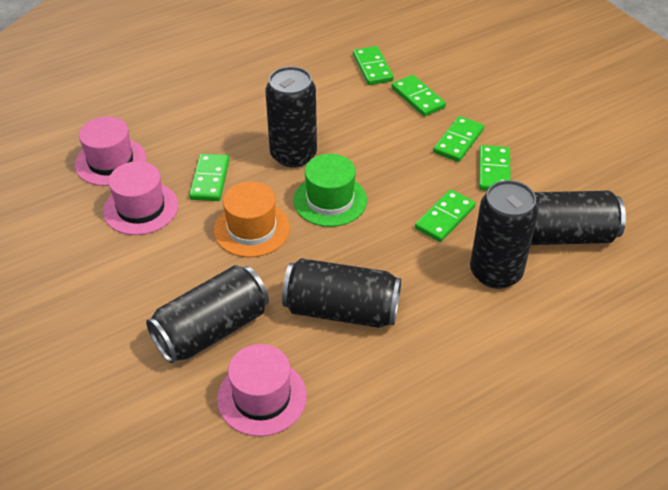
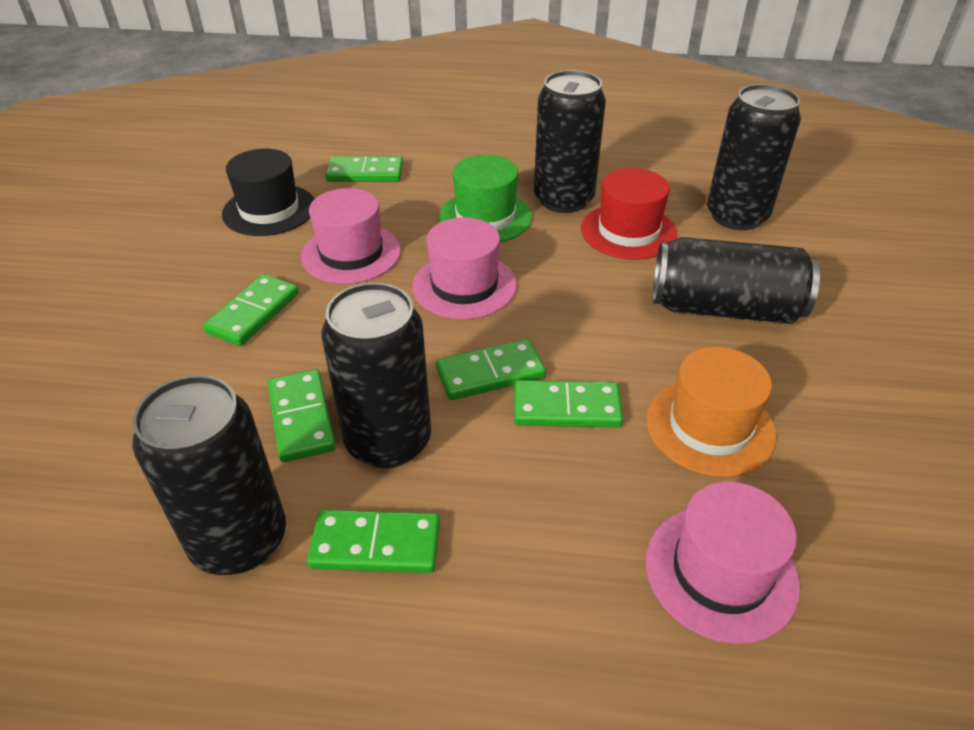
black hat: none = 0 -> [222,149,314,236] = 1
red hat: none = 0 -> [581,168,678,260] = 1

